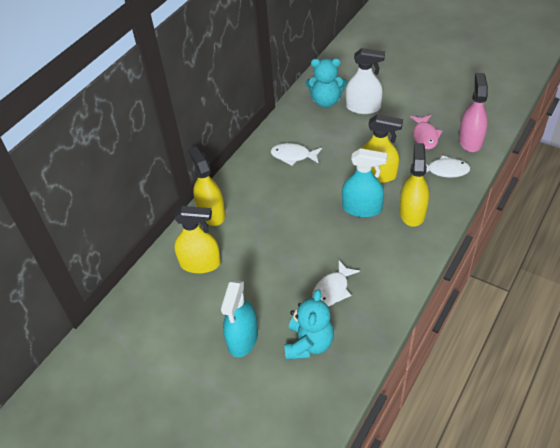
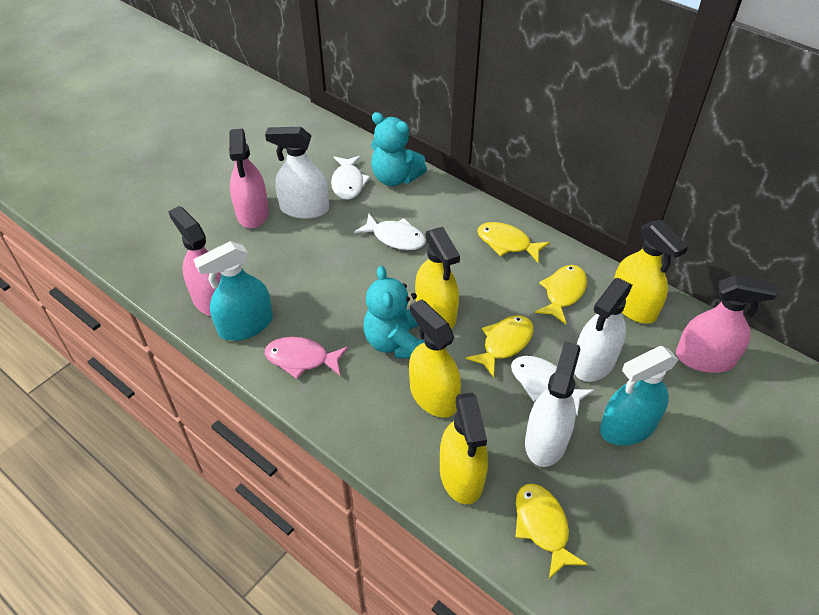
pink spray bottle: [459,73,488,152] = 1 -> [168,206,221,316] [229,129,269,228] [676,275,778,373] = 3
white spray bottle: [346,48,385,114] = 1 -> [265,127,329,219] [525,341,581,467] [574,278,633,382] = 3
yellow fish: none = 0 -> [466,315,534,377] [477,222,550,263] [515,484,588,579] [535,265,587,324] = 4

